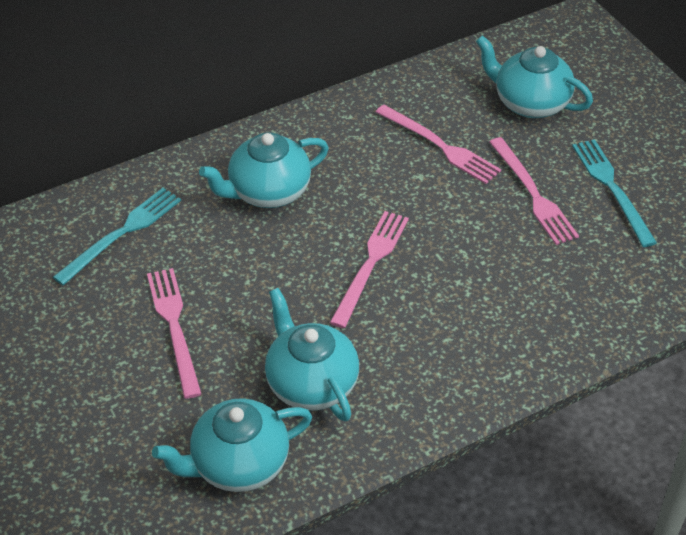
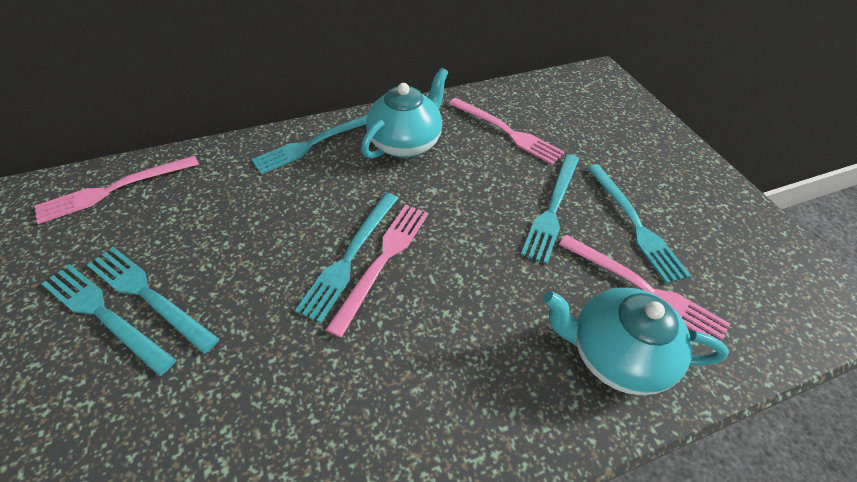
turquoise fork: [53,188,181,285] [572,139,657,247] = 2 -> [42,264,176,376] [87,247,219,354] [251,115,367,174] [295,193,398,323] [521,154,579,264] [587,164,691,284] = 6
turquoise teapot: [152,398,312,492] [199,133,329,208] [265,288,359,422] [476,35,593,118] = 4 -> [361,68,448,159] [543,287,729,395] = 2

